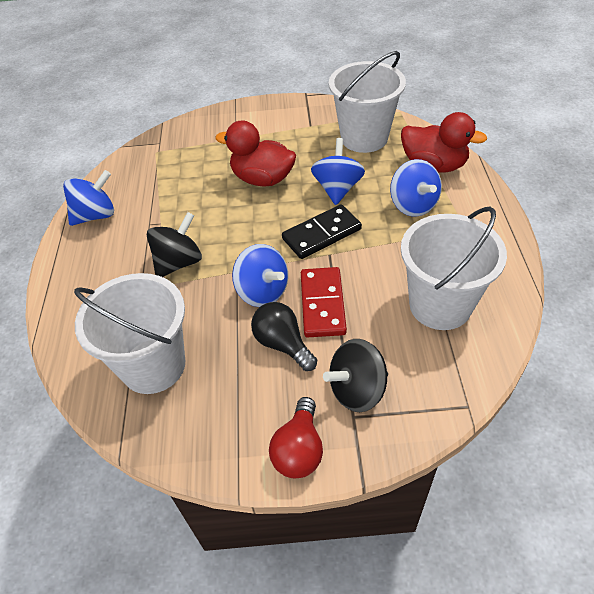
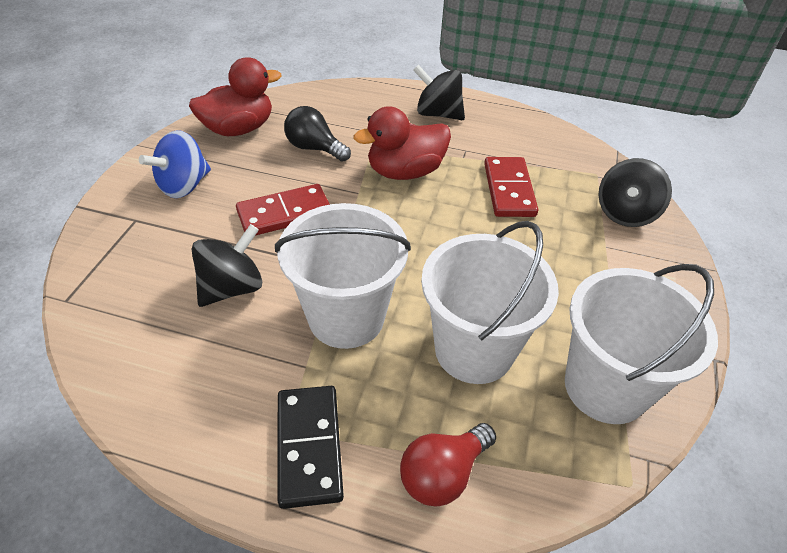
black spinning top: [147,212,202,277] [323,339,388,412] = 2 -> [192,224,262,307] [413,65,465,120] [598,158,672,227] = 3
blue spinning top: [63,170,114,226] [232,244,288,307] [311,138,365,205] [390,159,442,217] = 4 -> [139,130,211,198] = 1
red domino: [301,267,347,337] = 1 -> [236,184,330,236] [484,157,538,217] = 2

